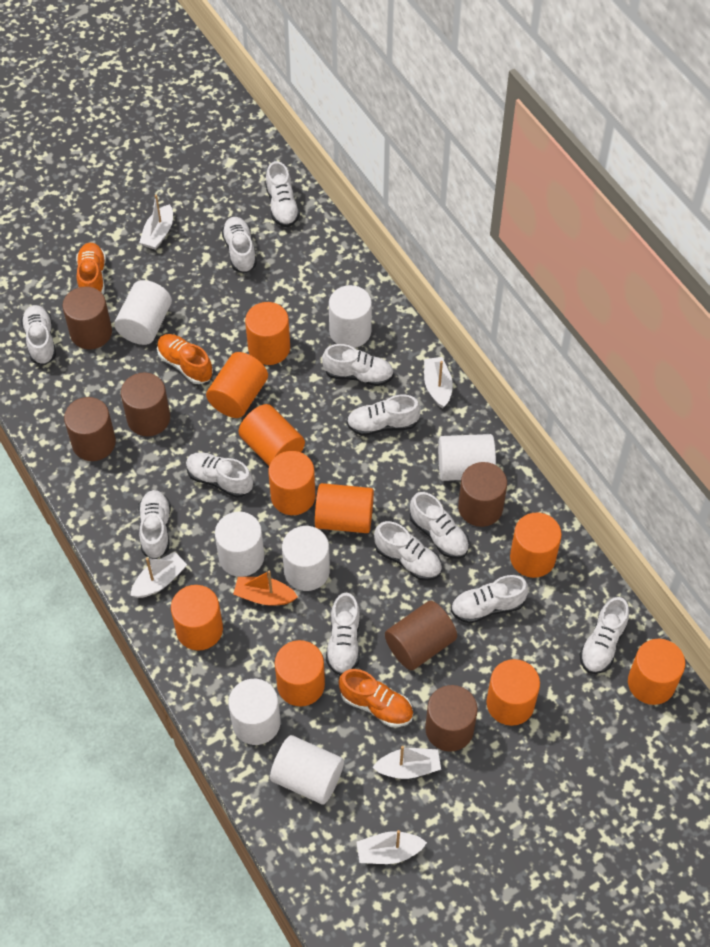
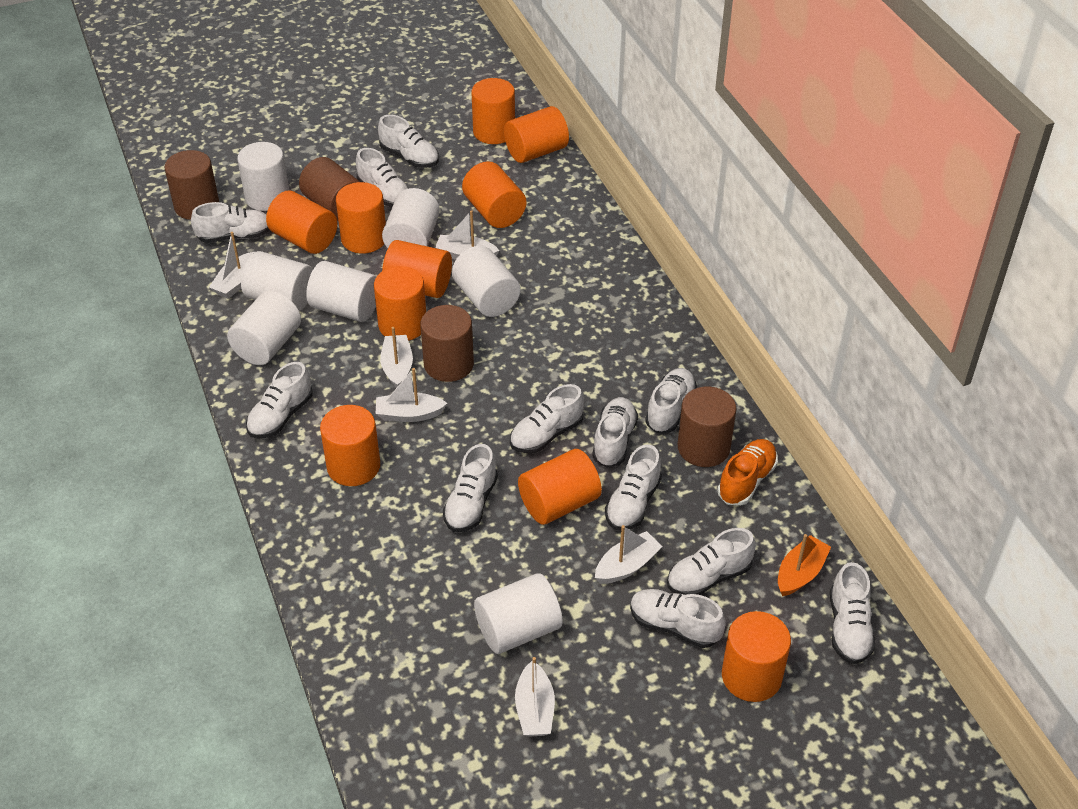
brown cylinder: [62,286,112,349] [64,397,116,461] [121,373,170,437] [385,601,457,670] [425,685,478,752] [458,462,507,527] = 6 -> [164,150,219,220] [299,157,360,221] [420,305,474,382] [678,387,737,467] = 4
orange shoe: [76,243,106,294] [157,334,213,384] [339,669,413,727] = 3 -> [717,439,778,506] = 1
white boat: [131,552,187,598] [139,195,173,250] [357,830,427,864] [372,746,441,779] [424,357,453,409] = 5 -> [209,232,254,299] [376,368,447,422] [380,327,413,388] [435,210,500,260] [515,657,555,737] [595,525,663,584] = 6

